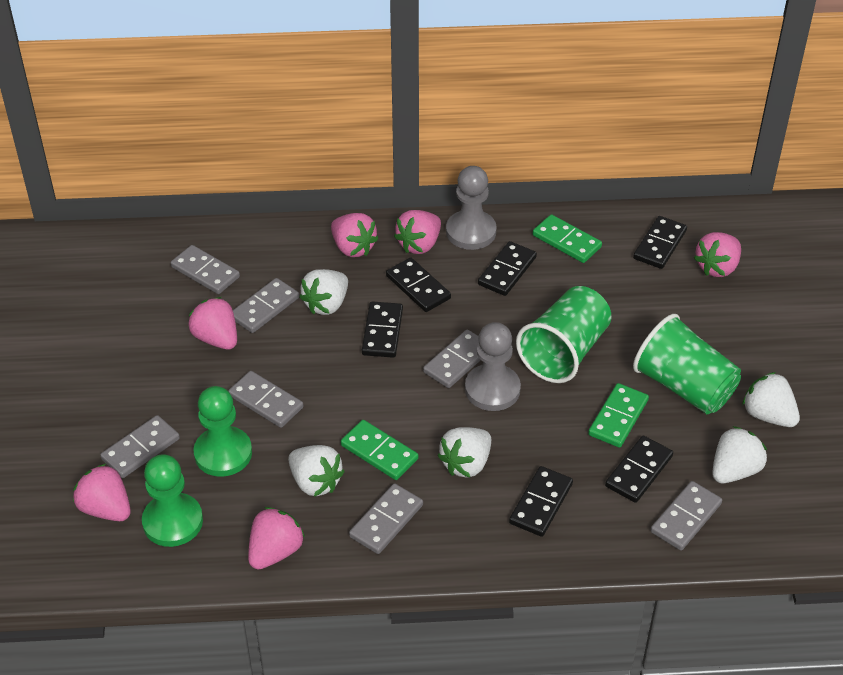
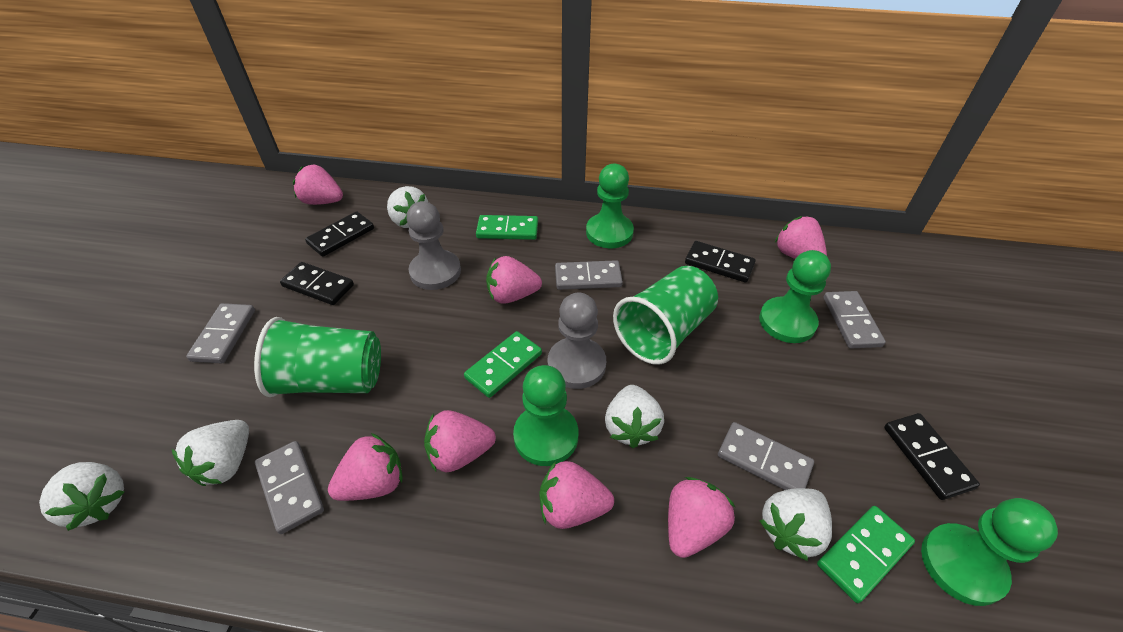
black domino: [362,302,403,358] [386,258,451,312] [478,241,537,296] [509,466,573,537] [605,436,673,503] [633,216,687,269] = 6 -> [280,262,354,305] [305,211,374,257] [685,241,756,283] [884,413,980,500] = 4
green pawn: [142,454,203,547] [194,386,252,477] = 2 -> [513,365,579,466] [586,164,634,248] [759,250,831,343] [921,498,1058,606] = 4
grey domino: [100,415,180,478] [171,245,240,294] [228,371,303,428] [233,278,299,333] [349,483,423,554] [423,330,481,388] [650,481,722,550] = 7 -> [186,303,255,364] [255,441,324,534] [555,260,623,290] [718,422,814,490] [823,291,886,348] = 5
pink strawberry: [73,464,131,521] [188,297,237,350] [248,507,305,569] [331,213,379,257] [394,210,441,254] [694,232,741,277] = 6 -> [293,165,343,205] [328,433,403,501] [424,410,496,472] [486,256,542,304] [539,461,614,529] [668,477,735,558] [775,216,827,259] = 7

